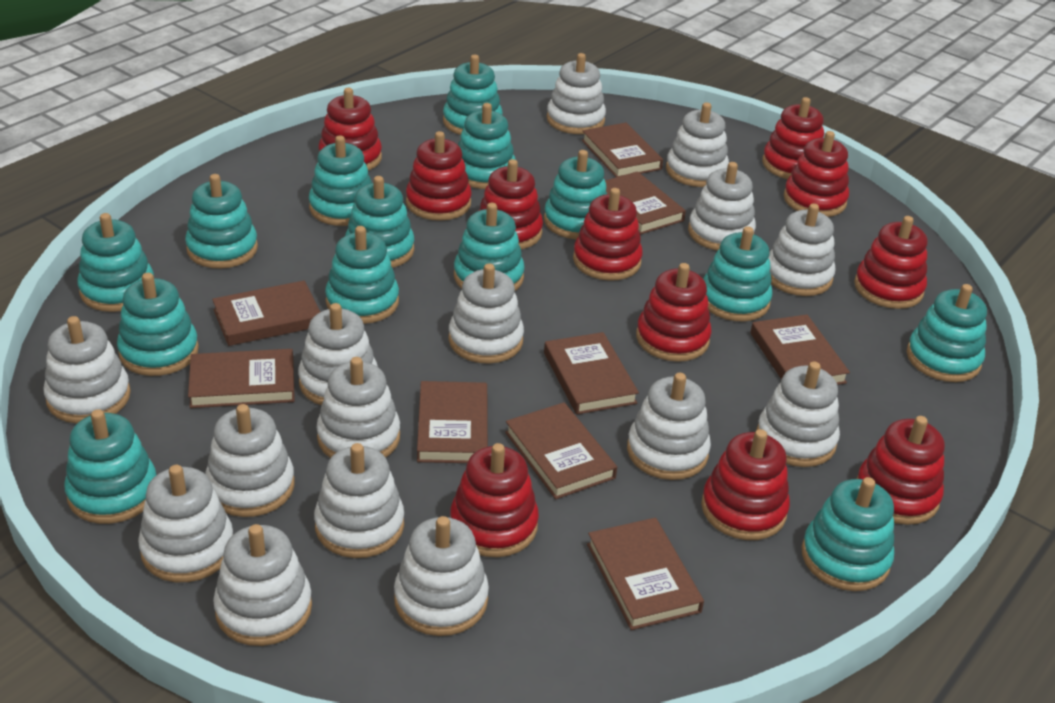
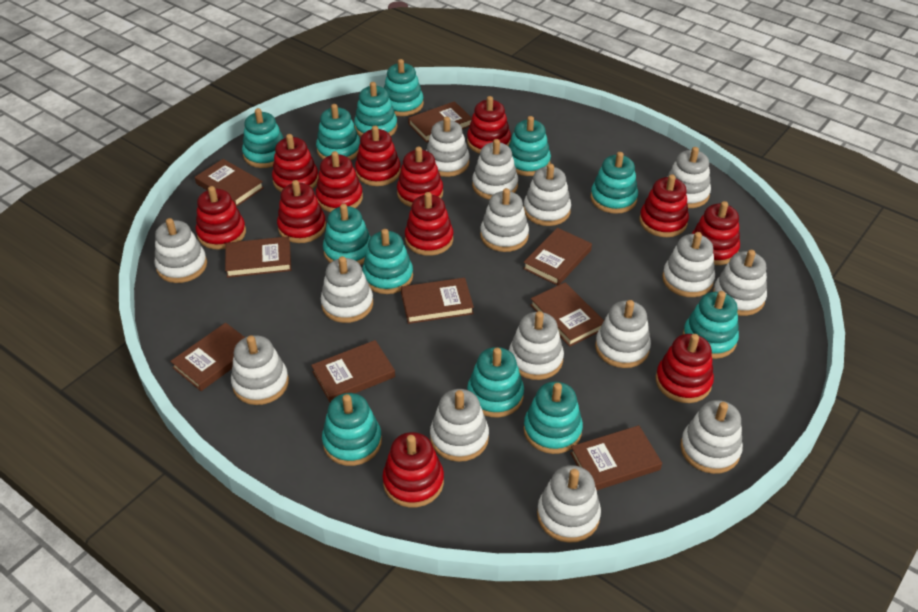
red stacking toy: [319,88,382,171] [406,131,471,221] [450,443,539,557] [479,159,543,249] [573,188,643,281] [636,263,712,362] [701,429,790,540] [762,97,824,179] [784,131,849,217] [854,216,928,309] [857,416,945,525] = 11 -> [196,186,246,250] [272,134,319,192] [277,180,326,243] [316,151,363,212] [355,126,401,186] [382,432,444,508] [397,146,443,207] [405,192,453,256] [467,96,511,154] [640,174,689,237] [656,334,714,403] [692,201,740,265] = 12
turquoise stacking toy: [64,409,156,524] [77,213,154,312] [117,273,199,376] [185,174,258,269] [309,135,372,226] [325,226,399,324] [345,176,414,268] [443,55,503,135] [454,203,525,291] [458,103,516,189] [544,150,607,239] [703,226,772,321] [802,477,894,591] [907,284,987,382] = 14 -> [242,108,284,168] [316,104,360,160] [322,393,382,466] [323,204,371,265] [354,82,398,137] [362,229,413,294] [384,59,424,116] [467,347,524,418] [509,116,551,176] [524,381,583,454] [591,152,638,214] [683,291,739,359] = 12

